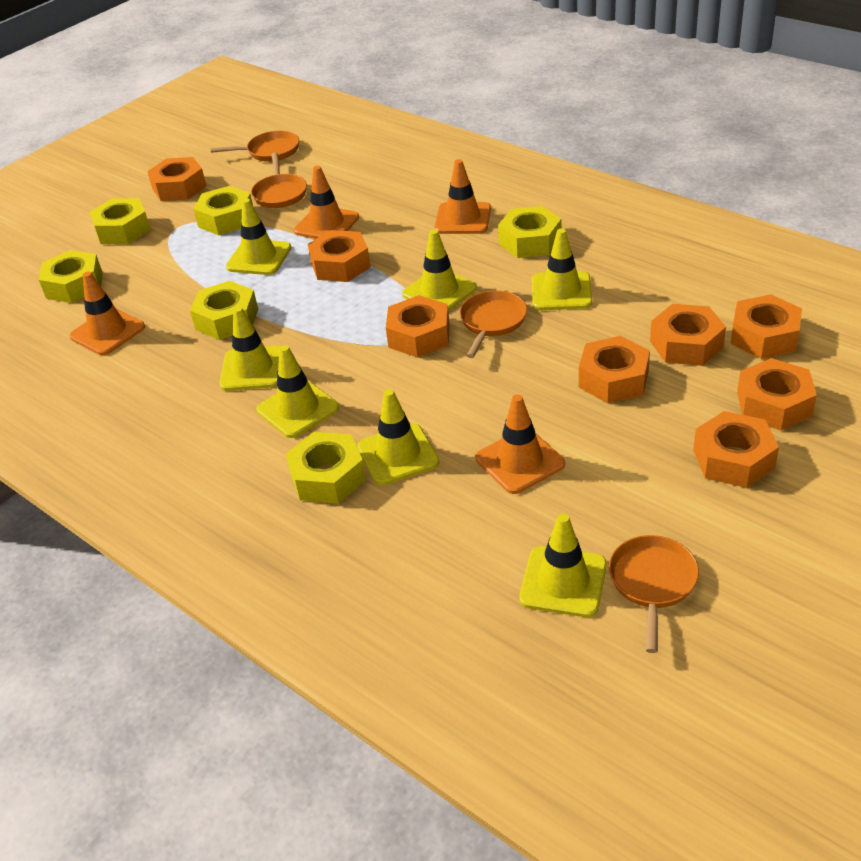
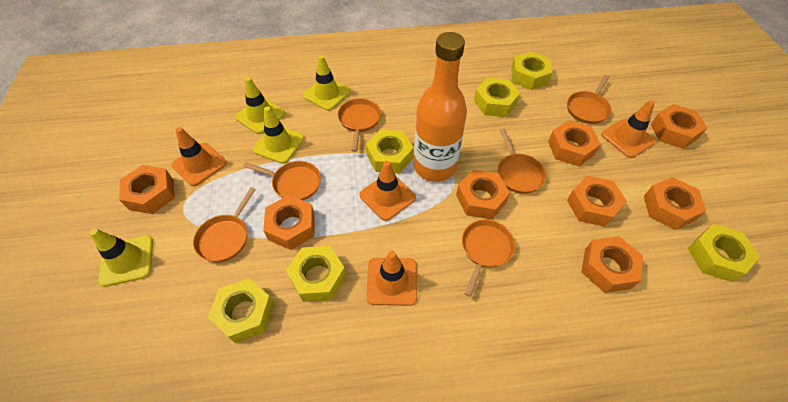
orange bottle: none = 0 -> [414,32,467,182] = 1
orange pan: [211,131,299,162] [251,153,307,208] [460,291,527,358] [609,535,699,653] = 4 -> [193,187,256,262] [243,161,321,200] [338,98,381,152] [462,220,515,297] [498,129,546,194] [567,75,611,124] = 6
yellow traffic cone: [220,306,281,391] [226,198,291,275] [257,345,339,438] [358,389,439,485] [402,229,477,311] [519,513,607,617] [532,228,592,310] = 7 -> [89,229,153,287] [235,77,286,134] [252,106,304,164] [303,55,351,111] = 4

